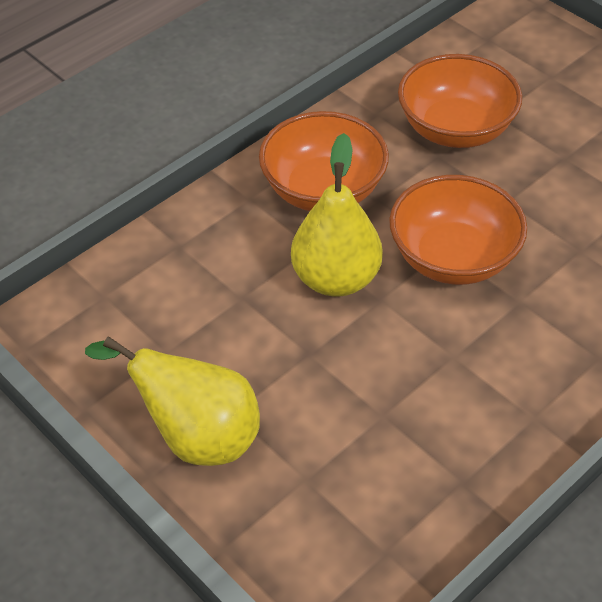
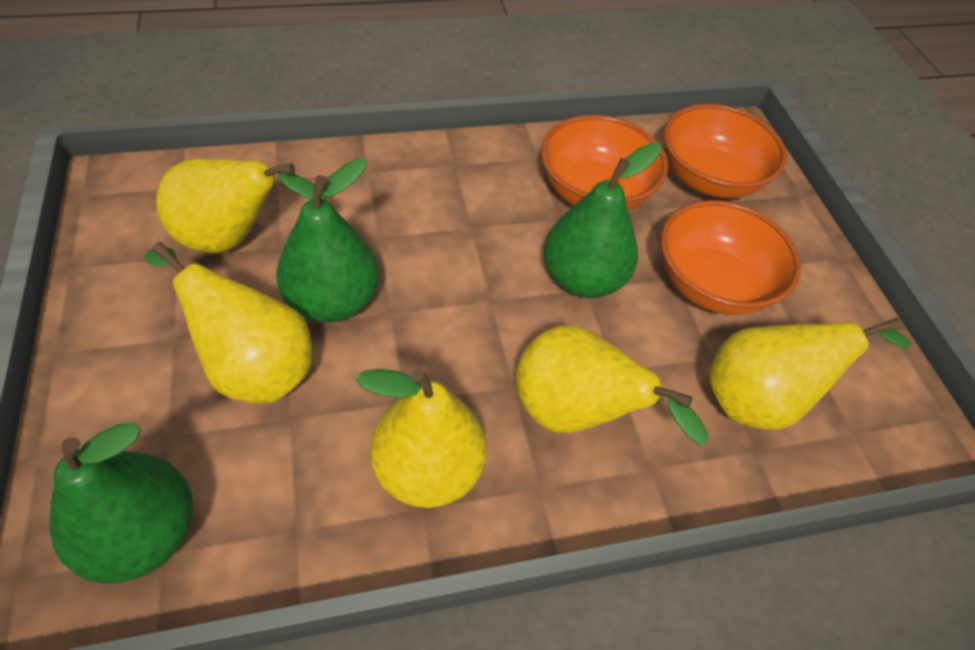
green pear: none = 0 -> [50,423,193,583] [276,158,379,322] [543,143,661,298] = 3
yellow pear: [85,336,260,466] [291,133,383,297] = 2 -> [145,242,312,404] [157,158,325,253] [356,369,487,508] [515,325,708,445] [708,318,911,430] = 5

